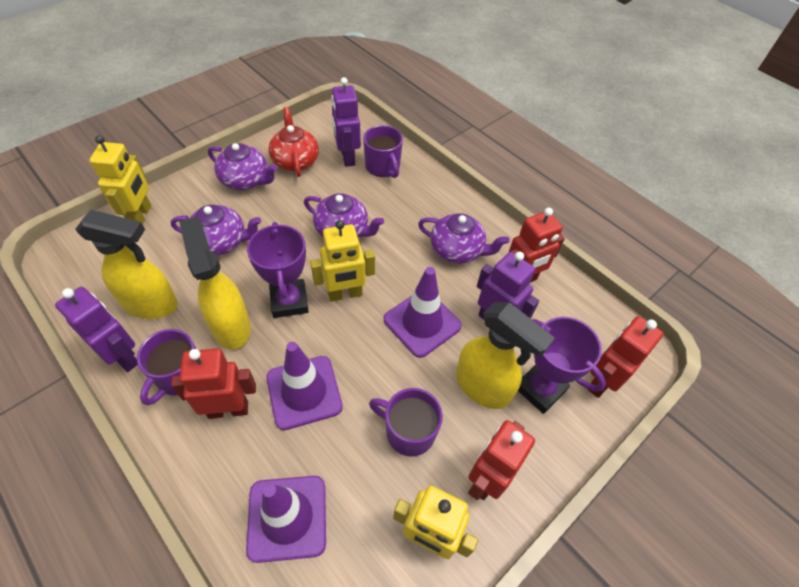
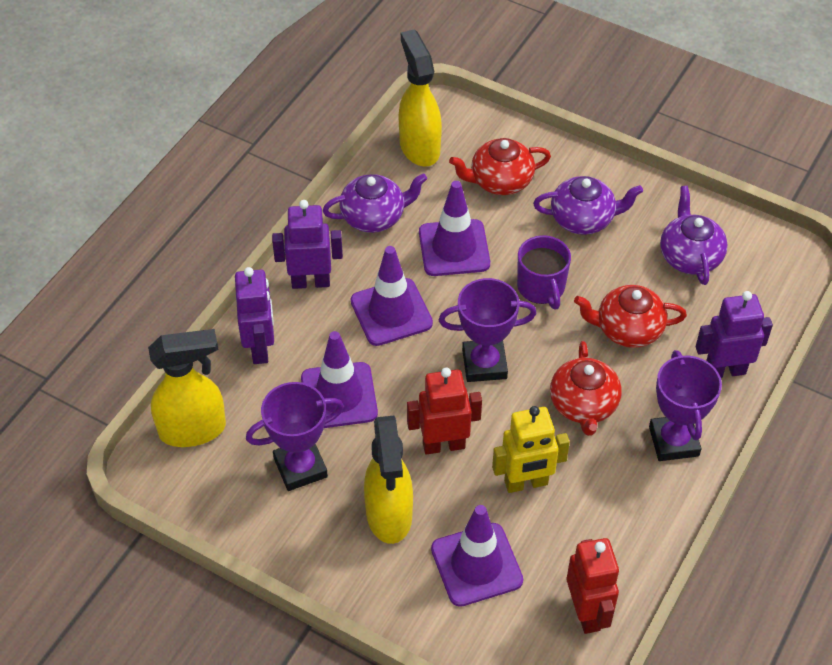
purple mug: [137,329,196,405] [363,125,403,178] [369,388,443,457] = 3 -> [517,235,571,310] = 1
purple teapot: [171,205,261,256] [208,143,277,190] [304,193,384,237] [418,213,510,264] = 4 -> [323,173,427,233] [533,176,643,235] [660,186,728,285] = 3
purple traffic cone: [246,476,326,563] [266,342,343,430] [384,267,462,358] = 3 -> [301,331,378,428] [351,246,433,346] [419,181,490,276] [431,505,523,607] = 4
purple trophy: [247,222,309,318] [518,317,606,414] = 2 -> [246,382,344,491] [439,278,537,382] [649,350,722,461] = 3
red robot: [171,348,256,419] [468,420,535,500] [508,207,565,282] [587,316,663,398] = 4 -> [407,367,482,454] [567,538,619,634] = 2
red teapot: [269,107,319,177] = 1 -> [449,138,551,195] [550,341,622,436] [574,285,687,348] = 3
yellow robot: [89,135,151,224] [310,220,375,301] [393,486,478,559] = 3 -> [492,406,570,493] = 1

